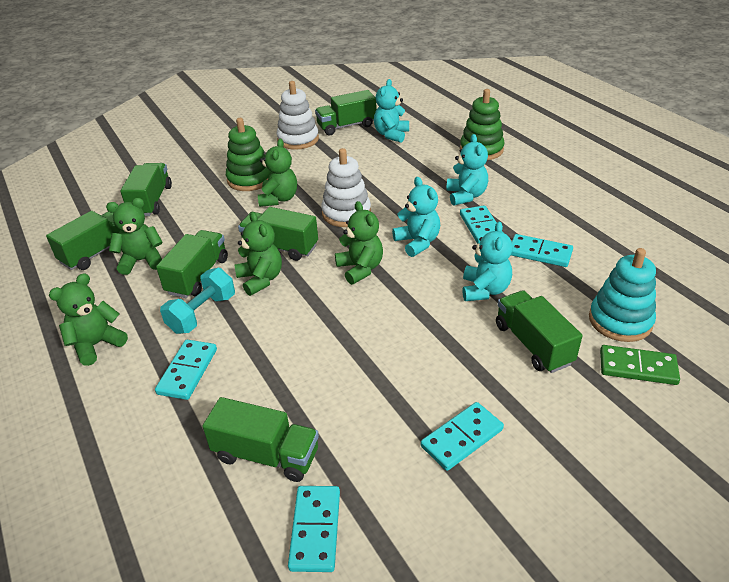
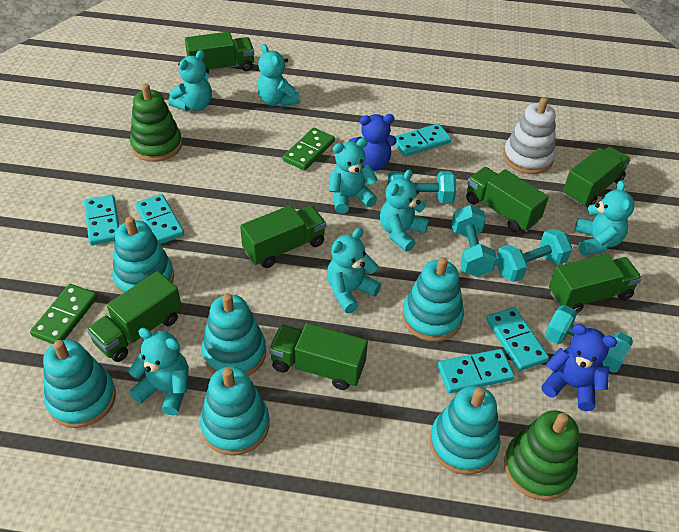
blue teddy bear: none = 0 -> [348,114,397,171] [541,324,617,411] = 2
green domino: [600,345,680,385] = 1 -> [30,284,97,344] [283,128,335,171] = 2
green teddy bear: [49,273,128,366] [106,198,163,275] [235,212,282,296] [258,139,297,207] [335,201,383,285] = 5 -> none = 0
turquoise dumbbell: [160,268,235,334] = 1 -> [387,171,457,204] [451,205,497,277] [496,229,572,282] [545,305,633,373] = 4
turquoise stacking toy: [589,248,656,342] = 1 -> [43,340,116,428] [112,217,174,294] [200,367,269,456] [202,293,266,376] [402,257,464,342] [430,386,501,475] = 6
turquoise teddy bear: [374,79,409,143] [392,177,440,257] [446,134,488,206] [463,221,513,301] = 4 -> [128,328,189,416] [168,50,212,111] [257,44,300,107] [327,228,381,313] [329,138,378,213] [380,169,429,252] [574,180,635,255] = 7
white stacking toy: [277,81,319,150] [321,148,371,227] = 2 -> [503,97,556,174] = 1

